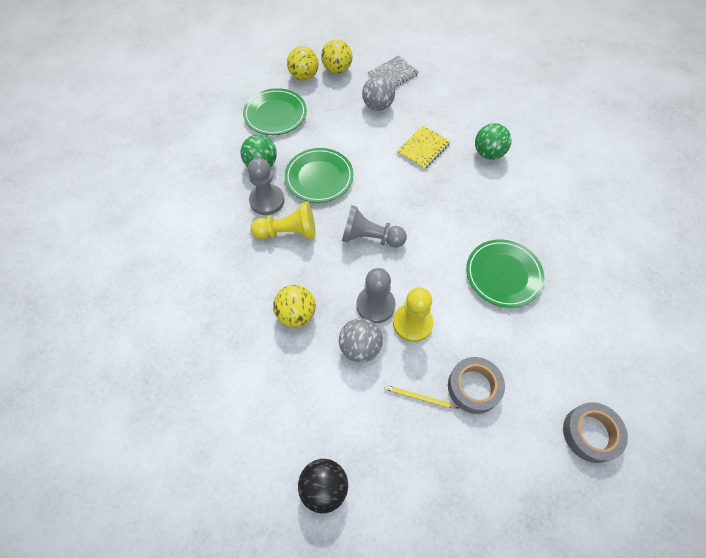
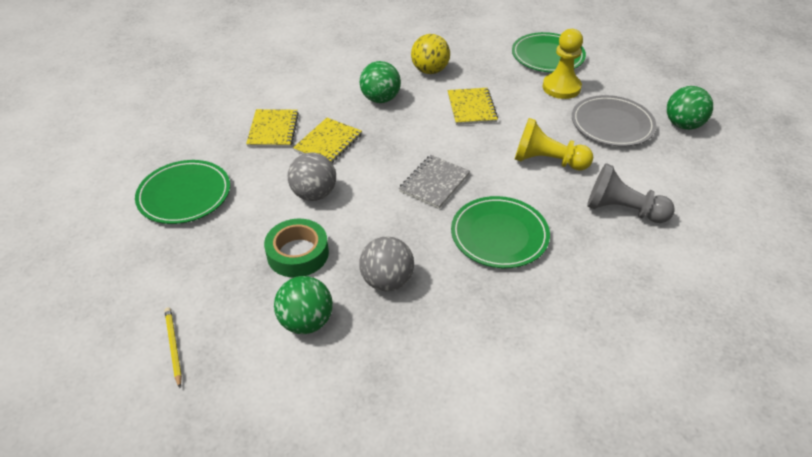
black ball: [298,459,348,513] = 1 -> none = 0
green ball: [240,135,277,167] [475,123,511,160] = 2 -> [274,276,333,334] [360,61,401,103] [667,86,713,130] = 3
green tape: none = 0 -> [264,219,329,277] = 1
grey pawn: [248,158,284,215] [342,205,407,248] [357,268,396,323] = 3 -> [587,163,675,223] = 1
grey plate: none = 0 -> [572,95,656,147] = 1
grey tape: [448,357,505,414] [563,402,628,463] = 2 -> none = 0
yellow ball: [273,285,316,327] [287,46,319,81] [321,39,352,74] = 3 -> [411,34,450,74] = 1
yellow notebook: [397,126,451,169] = 1 -> [246,109,299,147] [293,118,362,163] [447,88,498,125] = 3

